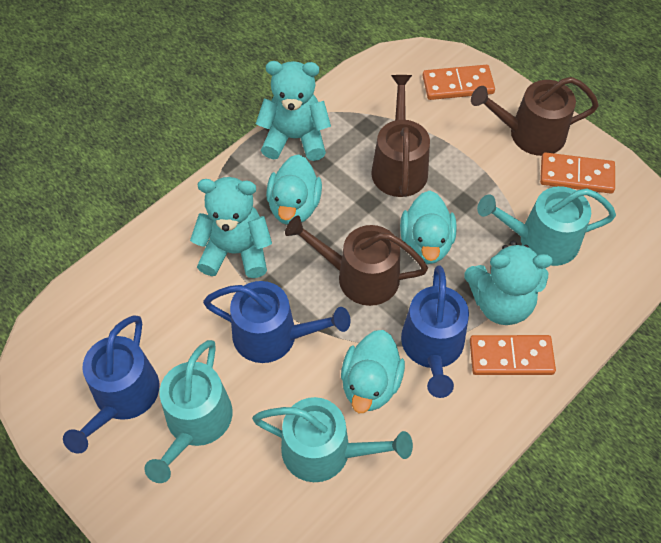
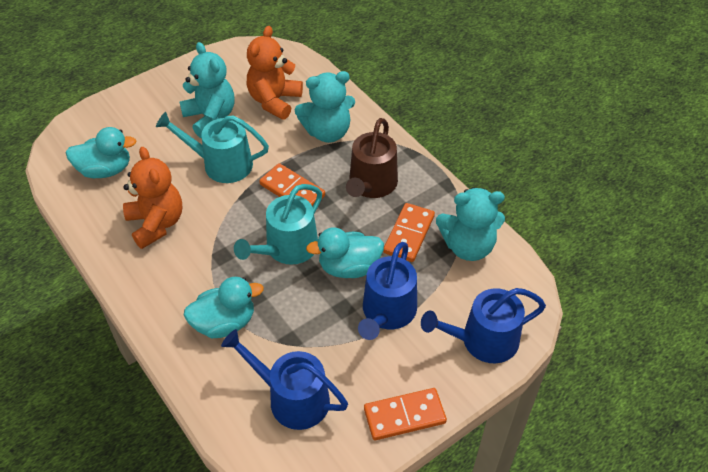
brown watering can: [285,216,428,306] [371,75,430,197] [471,77,599,156] = 3 -> [346,118,398,198] = 1
orange teddy bear: none = 0 -> [123,147,182,249] [247,26,303,120] = 2
turquoise watering can: [145,340,233,483] [252,397,413,482] [477,186,616,266] = 3 -> [156,112,269,183] [234,184,322,265] = 2

